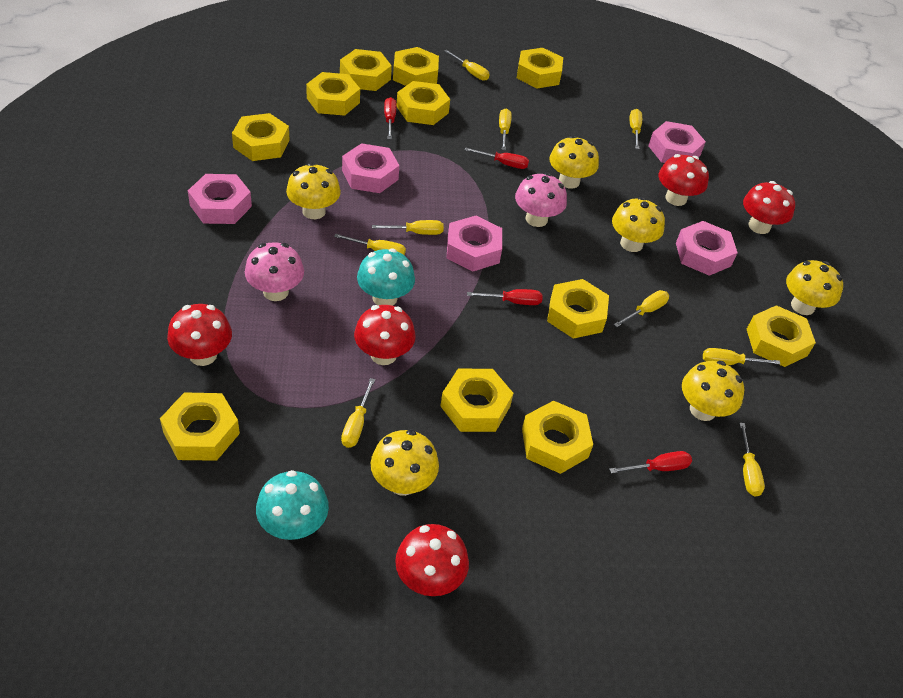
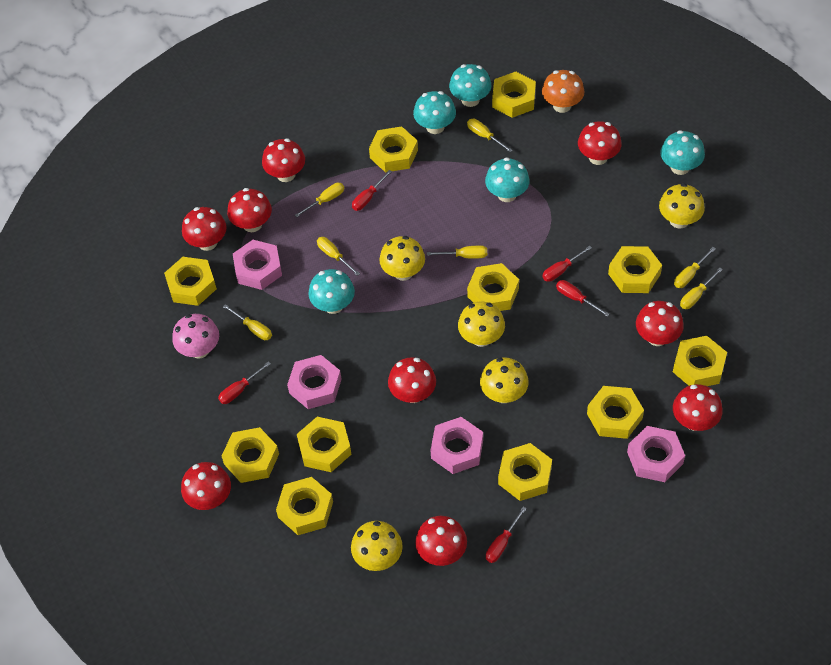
orange mushroom: none = 0 -> [542,70,584,113] = 1
pink mushroom: [245,242,304,301] [515,173,567,227] = 2 -> [172,314,219,359] = 1
pink nut: [188,174,252,224] [342,143,399,193] [447,216,502,272] [648,121,706,163] [676,221,738,276] = 5 -> [233,240,282,290] [287,355,342,409] [431,417,483,474] [627,426,685,482] = 4
red mushroom: [167,304,232,366] [354,305,416,365] [395,524,469,596] [659,154,709,206] [743,181,795,234] = 5 -> [181,462,231,510] [182,207,227,251] [227,188,272,232] [262,139,305,182] [388,357,436,403] [415,516,467,566] [578,121,622,165] [636,301,684,346] [673,384,723,431] = 9
red screwdriver: [384,97,397,139] [465,148,529,169] [467,289,543,305] [609,451,692,473] = 4 -> [218,362,271,404] [352,170,392,211] [486,507,527,563] [542,246,592,282] [556,280,609,316] = 5
turquoise mushroom: [256,470,329,540] [357,248,415,306] = 2 -> [308,269,355,314] [413,91,456,134] [449,64,491,107] [485,157,530,202] [660,130,705,175] = 5
yellow mushroom: [286,163,341,219] [371,430,439,496] [549,135,599,189] [612,197,665,252] [682,361,744,421] [786,260,843,315] = 6 -> [351,521,403,571] [379,236,425,281] [458,302,505,347] [480,357,529,403] [659,183,705,229] = 5
yellow screwdriver: [334,234,406,255] [341,378,375,448] [372,220,444,235] [444,50,490,81] [499,108,512,150] [614,290,669,327] [630,109,642,149] [703,348,780,365] [739,423,765,497] = 9 -> [223,304,272,340] [295,183,344,217] [317,237,360,276] [427,245,487,259] [467,119,512,152] [674,247,716,288] [680,268,723,309] = 7

